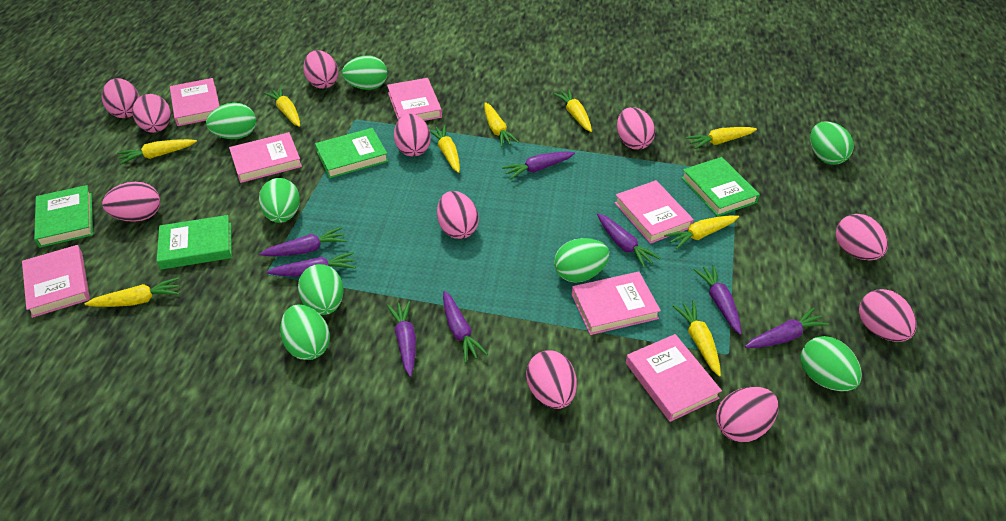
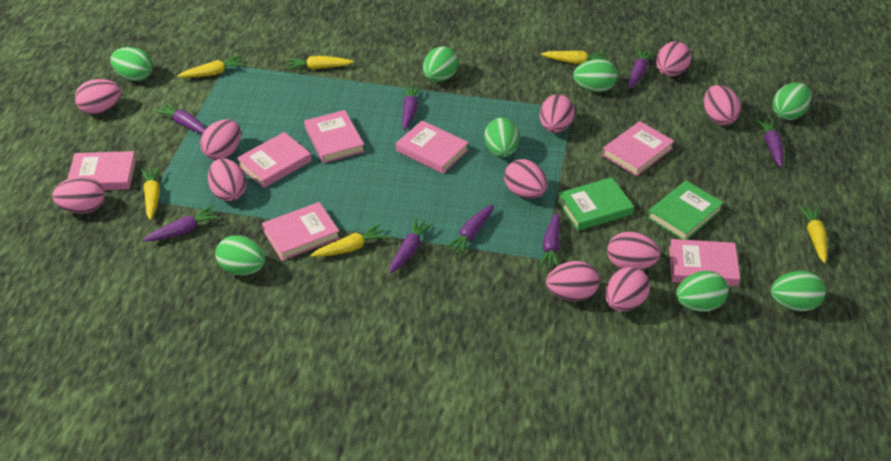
green book: [34,185,93,248] [157,215,232,270] [315,128,388,178] [681,157,760,217] = 4 -> [557,177,634,231] [647,181,724,240] = 2
yellow carrot: [85,277,180,307] [118,139,197,165] [264,87,300,127] [429,125,460,173] [484,102,519,147] [553,89,592,132] [664,215,739,250] [672,301,721,377] [686,127,757,149] = 9 -> [141,166,160,220] [177,55,246,78] [287,56,354,70] [310,224,388,257] [541,51,608,64] [798,206,827,263] = 6

